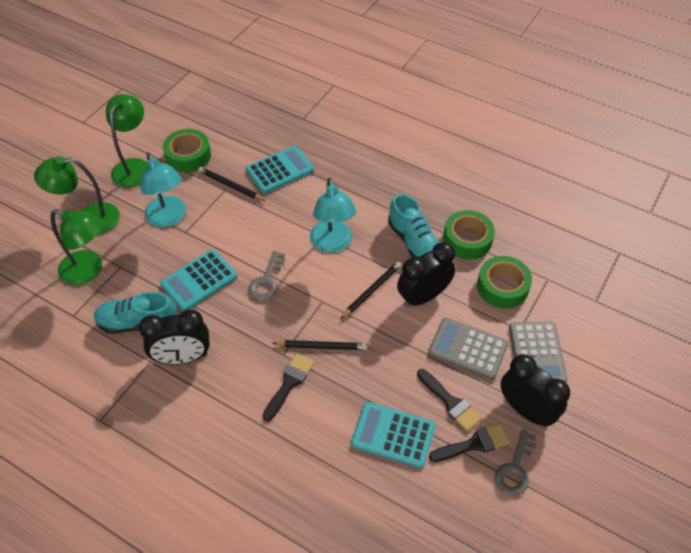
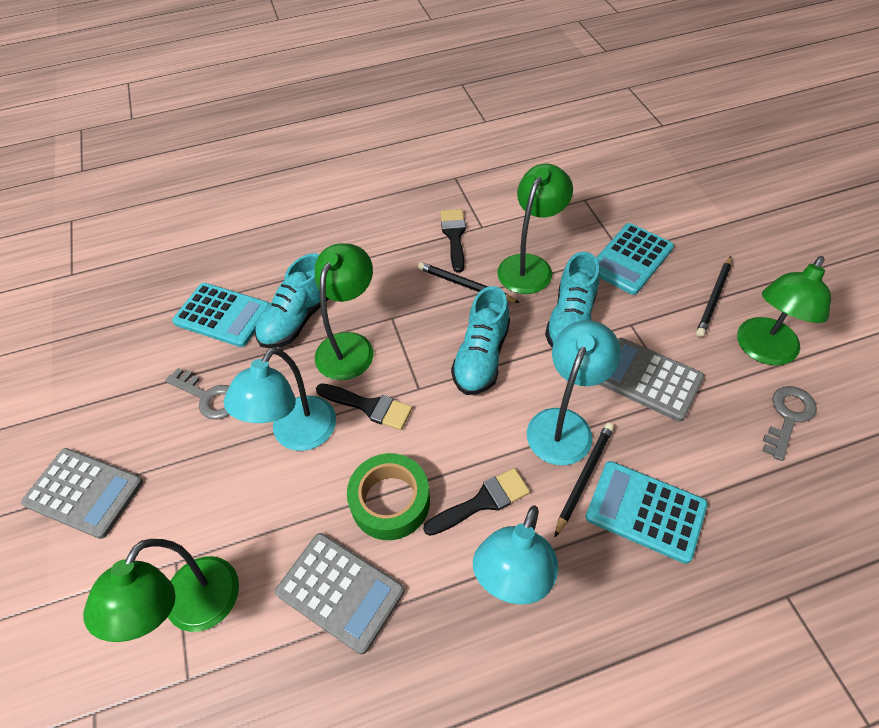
black clock: [139,310,210,365] [397,242,455,308] [500,354,570,427] = 3 -> none = 0
green lamp: [34,156,120,234] [51,209,102,285] [106,94,148,187] = 3 -> [83,539,239,642] [315,243,373,380] [497,164,573,294] [737,256,831,365] = 4
green tape: [163,129,211,173] [443,210,495,260] [477,256,532,309] = 3 -> [347,453,430,540] = 1
grey calculator: [428,318,508,380] [509,322,567,383] = 2 -> [21,448,143,539] [275,533,404,654] [598,338,704,422] = 3
turquoise lamp: [141,152,186,227] [310,178,356,253] = 2 -> [224,347,336,451] [473,505,558,604] [527,320,621,465] = 3
turquoise shoe: [94,292,178,334] [388,194,440,258] = 2 -> [255,253,329,348] [451,286,510,395] [545,252,600,348] = 3

